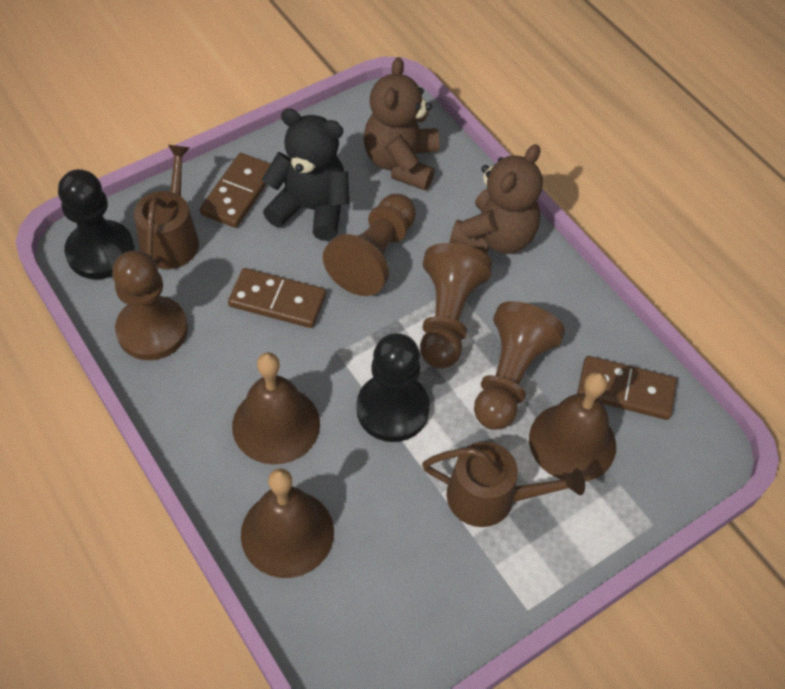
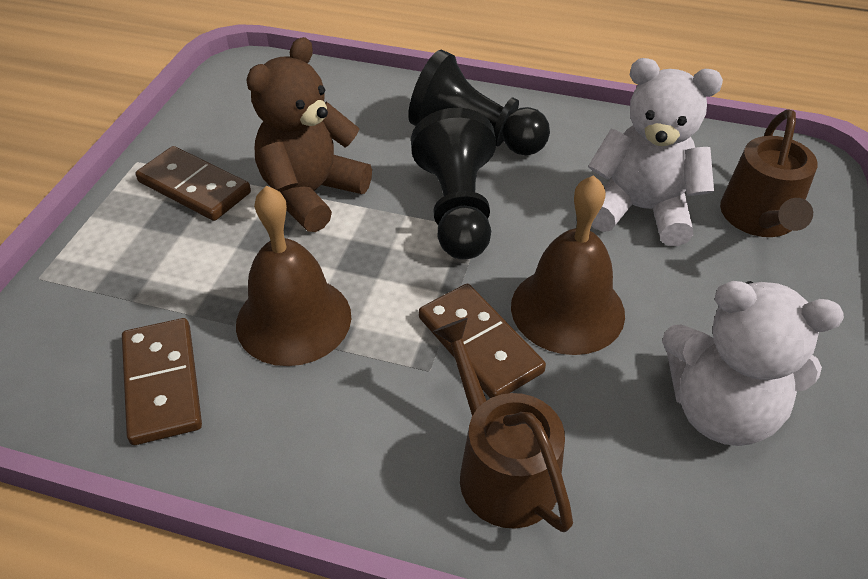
black teddy bear: [262,108,349,241] = 1 -> none = 0
brown bell: [232,353,320,465] [241,468,334,578] [529,372,616,482] = 3 -> [236,185,351,366] [511,175,625,355] = 2
brown pawn: [112,251,188,360] [323,194,416,296] [420,243,493,369] [474,301,565,430] = 4 -> none = 0
brown teddy bear: [364,57,439,191] [450,144,543,254] = 2 -> [246,37,372,232] = 1
white teddy bear: none = 0 -> [588,58,723,246] [662,281,844,446] = 2

